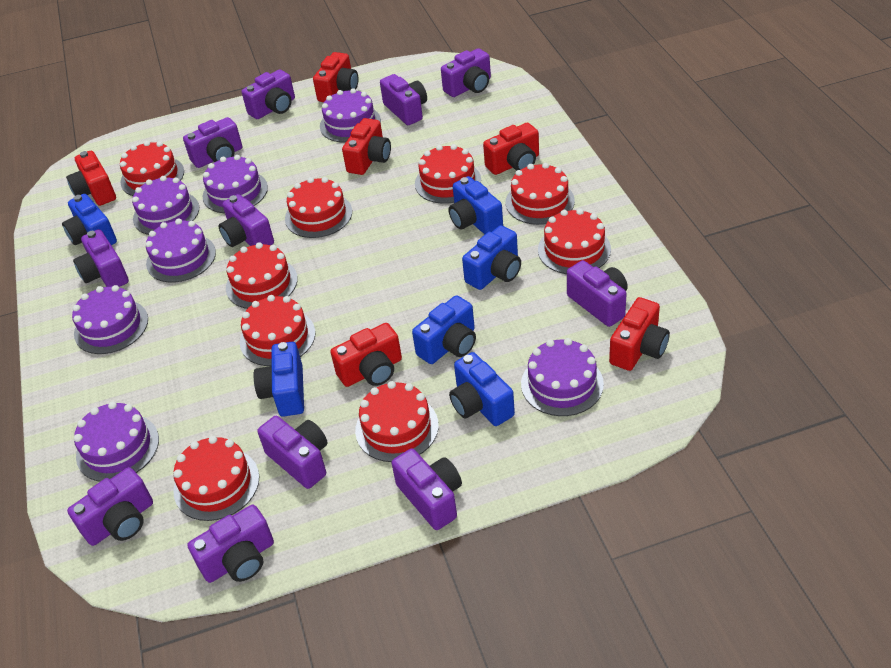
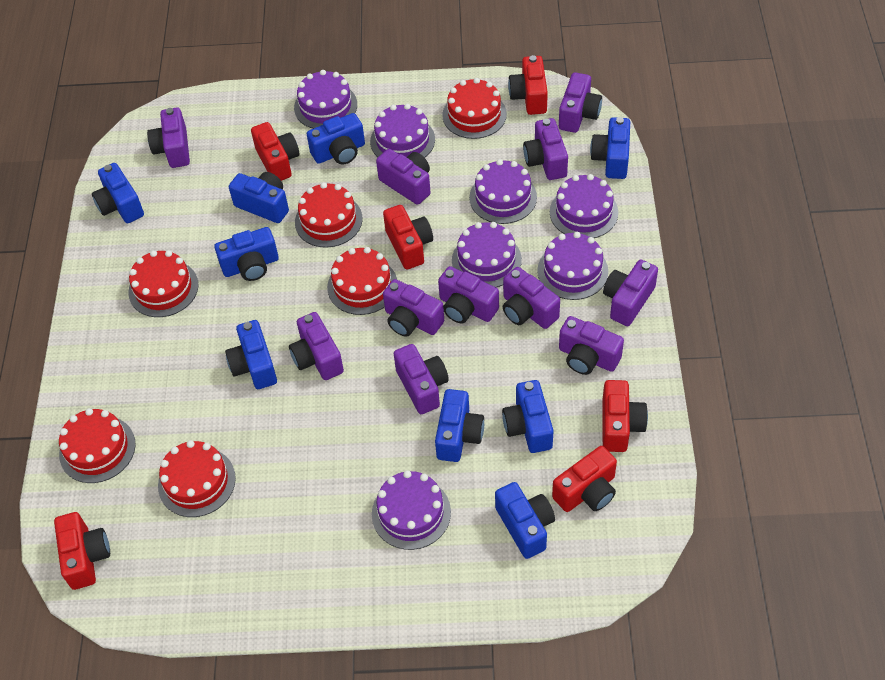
blue camera: [62,194,117,245] [254,342,304,417] [412,295,476,364] [448,176,503,234] [449,352,515,426] [462,225,521,290] = 6 -> [92,163,144,223] [214,227,279,281] [225,320,277,389] [229,172,289,223] [307,113,365,165] [435,389,484,462] [495,482,555,559] [502,380,554,453] [590,117,630,179] = 9
red cake: [120,141,184,196] [173,436,259,521] [226,242,298,309] [240,295,315,366] [285,177,352,238] [355,381,439,462] [415,144,481,204] [506,163,575,225] [538,208,611,274] = 9 -> [59,408,136,483] [128,250,199,317] [158,440,236,517] [295,182,363,248] [327,247,397,315] [442,78,507,139] = 6

